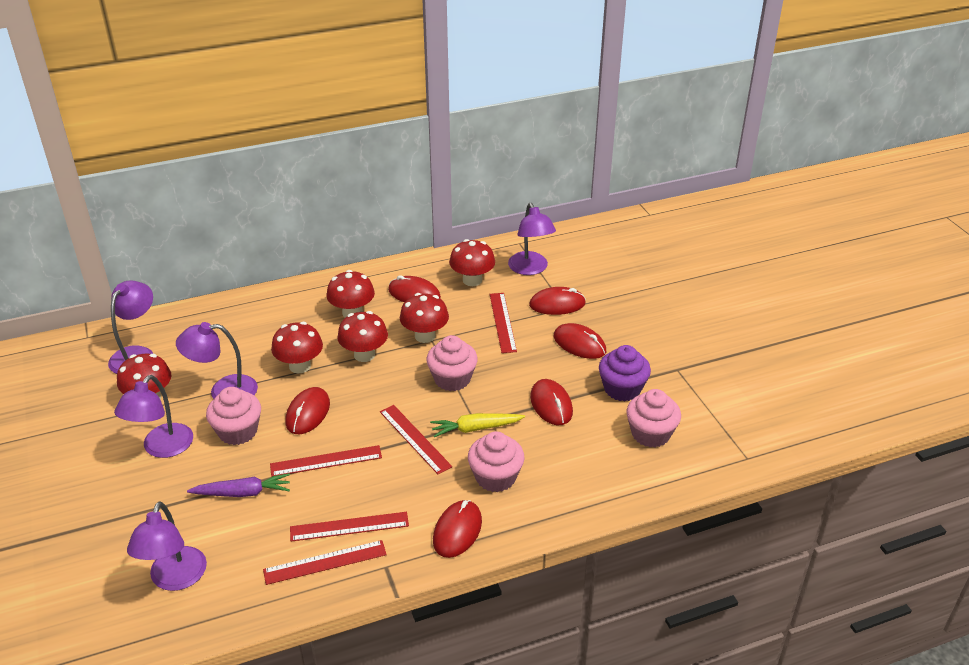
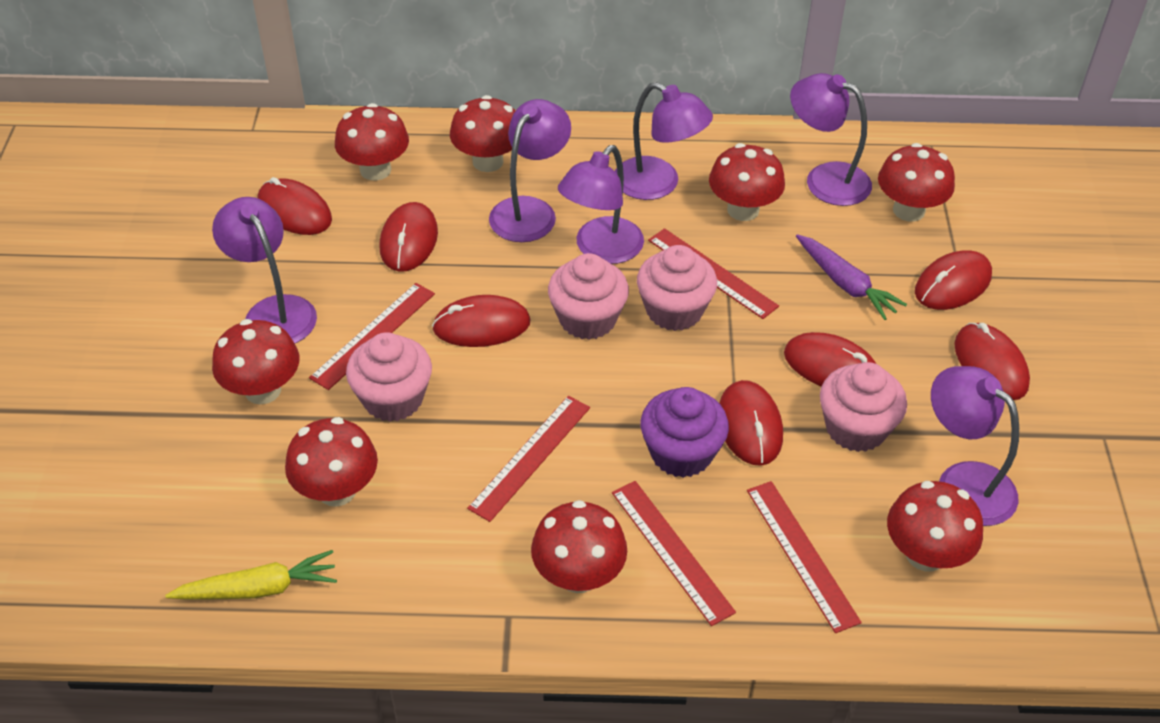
purple lamp: [108,280,153,374] [114,375,193,458] [127,501,207,591] [176,322,258,399] [508,203,556,275] = 5 -> [212,197,317,344] [489,99,571,242] [558,145,644,264] [615,82,713,200] [790,73,872,206] [931,366,1019,526] = 6
red mouse: [285,387,330,434] [388,275,441,302] [433,500,482,558] [529,287,586,315] [530,379,573,426] [554,323,606,359] = 6 -> [258,177,332,235] [380,202,438,272] [432,295,531,347] [719,380,783,466] [784,332,876,387] [915,250,992,310] [954,323,1030,400] = 7
red mushroom: [117,354,172,399] [271,322,323,373] [327,270,375,318] [337,311,388,362] [400,293,449,343] [449,239,495,286] = 6 -> [212,319,299,404] [285,417,378,507] [335,103,409,181] [450,95,515,172] [531,500,627,593] [709,143,785,221] [878,143,955,221] [887,481,983,572] = 8

